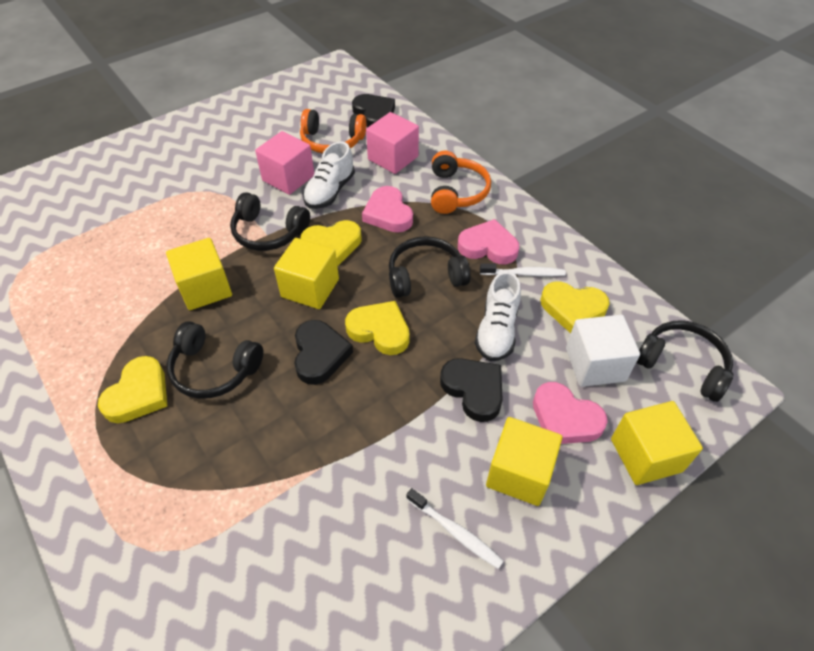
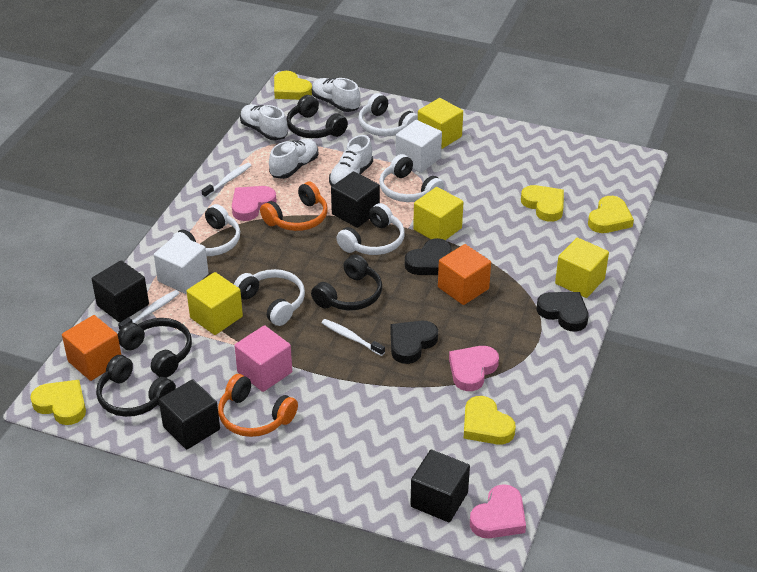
black cube: none = 0 -> [92,260,149,322] [159,379,220,449] [331,171,380,228] [410,450,470,522] = 4
orange cube: none = 0 -> [62,315,121,381] [438,244,491,305] = 2
pink cube: [255,131,314,195] [366,112,419,174] = 2 -> [234,325,292,392] = 1
white cube: [566,315,640,387] = 1 -> [154,234,209,294] [396,120,442,173] = 2
white headphones: none = 0 -> [172,204,240,256] [234,269,305,326] [336,203,405,255] [358,93,418,136] [379,154,445,202] = 5
white shoe: [303,142,355,209] [475,271,521,361] = 2 -> [240,104,288,140] [269,139,318,179] [312,78,360,112] [329,135,373,187] = 4
white toothbrush: [407,488,504,569] [480,263,566,276] = 2 -> [118,290,179,330] [202,163,251,198] [321,319,385,356] = 3
yellow heart: [98,356,167,423] [301,220,361,266] [345,301,410,355] [540,282,610,333] = 4 -> [30,380,86,425] [274,71,312,100] [464,396,516,445] [521,185,564,222] [588,196,634,233] = 5

